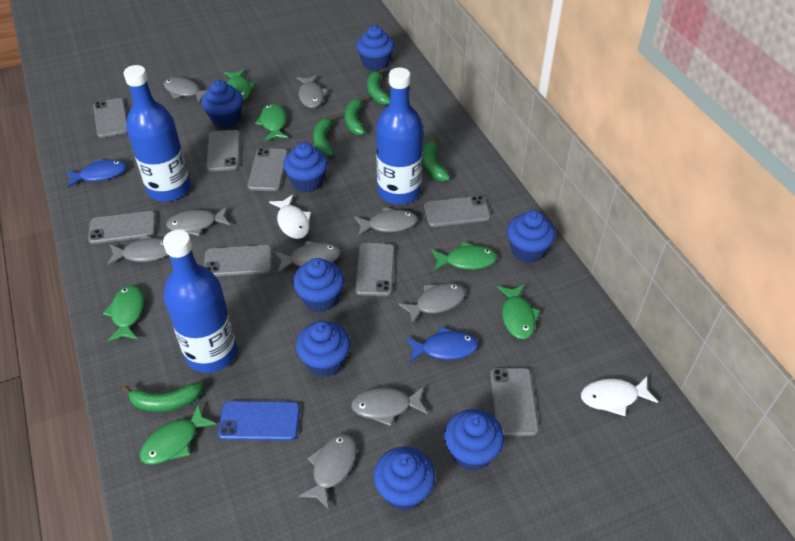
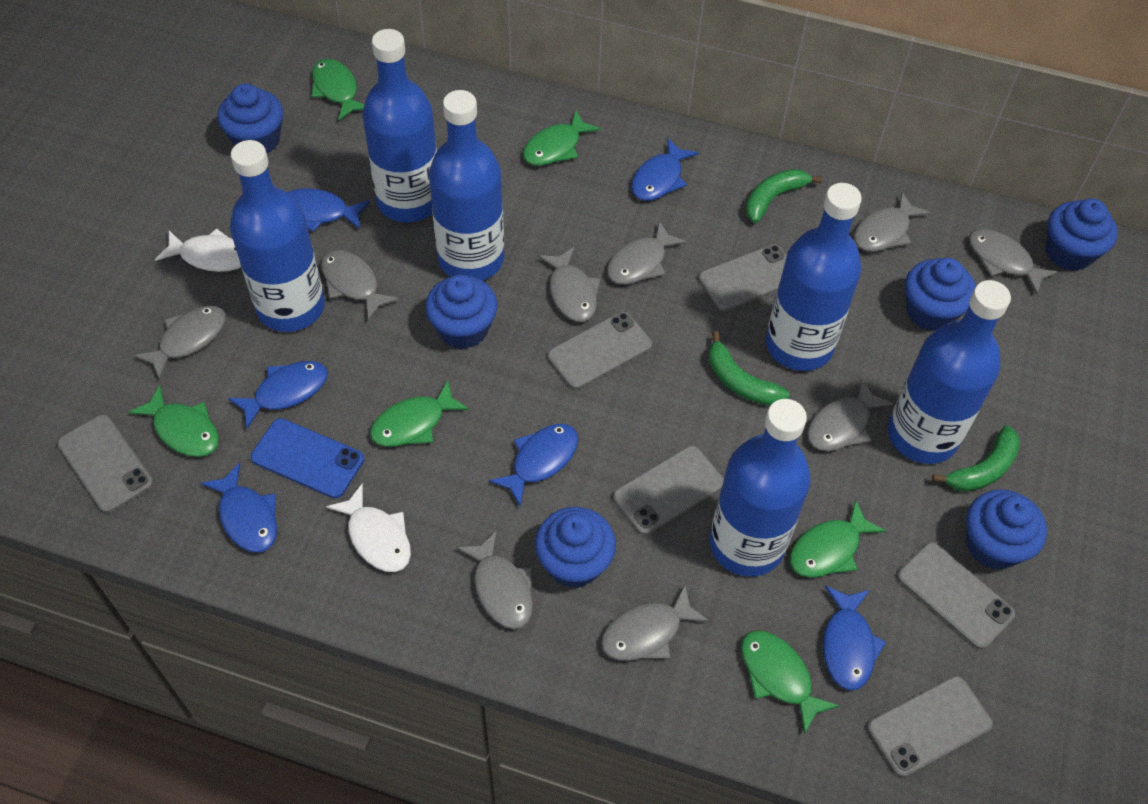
blue bottle: [124,65,191,202] [163,230,237,373] [376,67,423,204] = 3 -> [230,140,325,332] [362,29,437,223] [429,90,504,280] [710,399,811,577] [766,183,862,371] [888,280,1011,464] = 6
blue cupcake: [201,80,243,128] [283,142,328,192] [293,258,344,312] [296,321,351,377] [356,25,394,71] [373,447,436,511] [444,409,504,471] [507,210,556,263] = 8 -> [217,84,284,153] [425,275,498,349] [535,507,616,588] [905,258,976,331] [966,489,1047,570] [1046,198,1118,271] = 6
blue fish: [66,160,127,188] [406,327,478,363] = 2 -> [201,463,277,553] [228,361,328,429] [287,188,370,232] [489,424,578,507] [632,138,698,201] [823,586,886,691] = 6
green banana: [122,382,203,412] [313,115,337,156] [345,96,367,135] [367,68,390,105] [422,138,450,181] = 5 -> [709,331,789,406] [746,169,822,223] [932,425,1020,492] = 3
grey phone: [88,211,156,244] [93,98,127,138] [204,245,272,276] [206,130,240,172] [247,148,288,191] [355,243,395,296] [424,196,491,227] [490,368,539,436] = 8 -> [57,414,154,513] [548,312,652,389] [613,446,724,535] [699,244,787,311] [867,676,993,777] [897,542,1015,649] = 6

